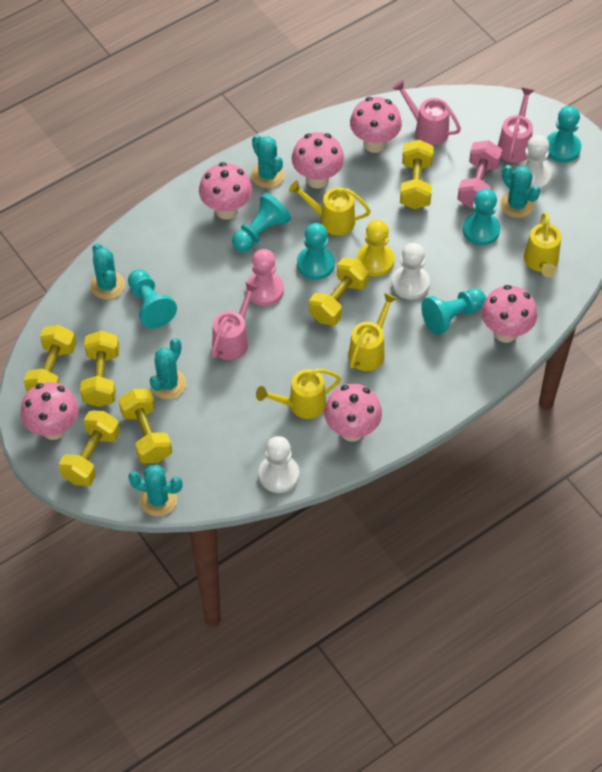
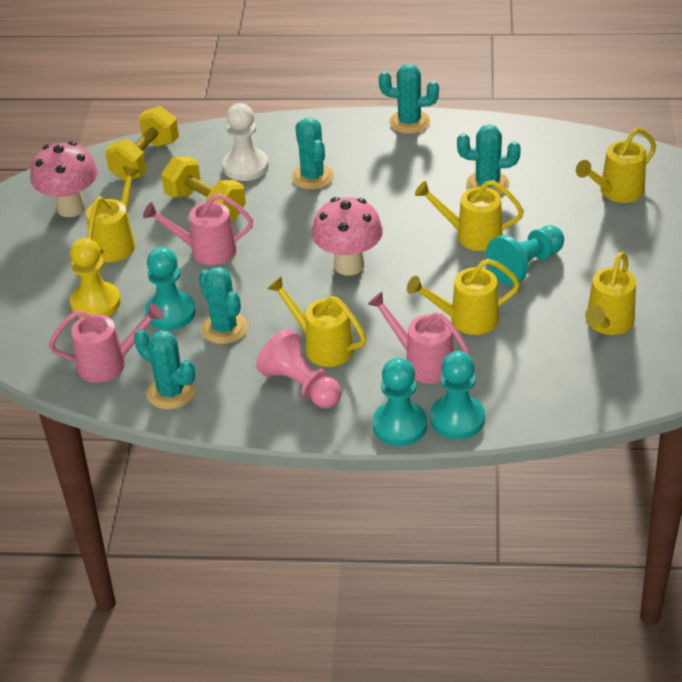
pink dumbbell: [457,140,502,208] = 1 -> none = 0
pink mushroom: [21,382,79,440] [199,162,252,220] [292,132,344,189] [324,384,382,442] [350,97,402,153] [481,285,537,343] = 6 -> [30,141,98,217] [312,197,383,276] = 2
turquoise pawn: [128,269,177,328] [232,193,291,252] [297,223,335,280] [421,288,486,335] [463,189,500,245] [547,106,581,162] = 6 -> [145,247,196,330] [372,358,427,446] [430,351,485,439] [486,225,564,285] = 4
white pawn: [259,436,299,493] [392,243,430,300] [516,135,551,190] = 3 -> [223,103,268,181] = 1
yellow dumbbell: [24,325,76,392] [59,410,120,486] [80,331,119,407] [119,389,172,463] [309,257,369,325] [400,140,434,209] = 6 -> [105,106,179,181] [161,156,246,221] = 2
yellow watering can: [256,368,341,419] [289,181,371,236] [348,293,398,371] [524,212,561,277] = 4 -> [86,166,139,262] [267,276,366,367] [407,259,520,335] [415,180,524,251] [576,128,656,203] [585,252,636,335] = 6

